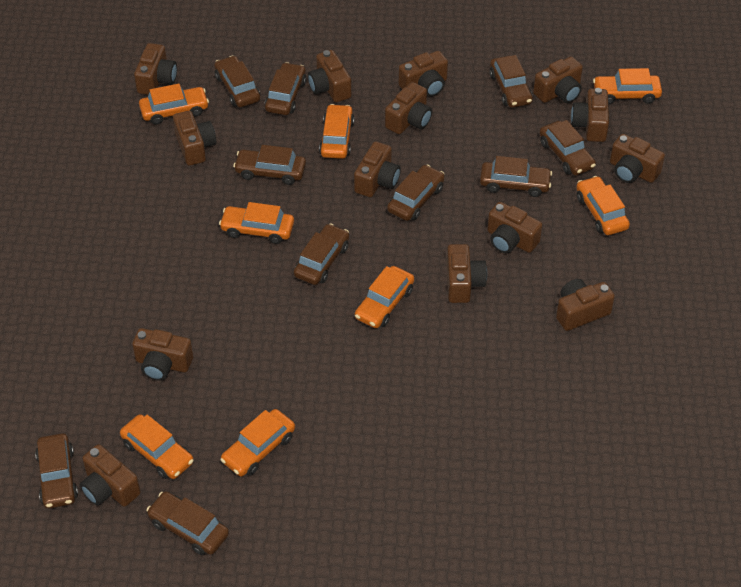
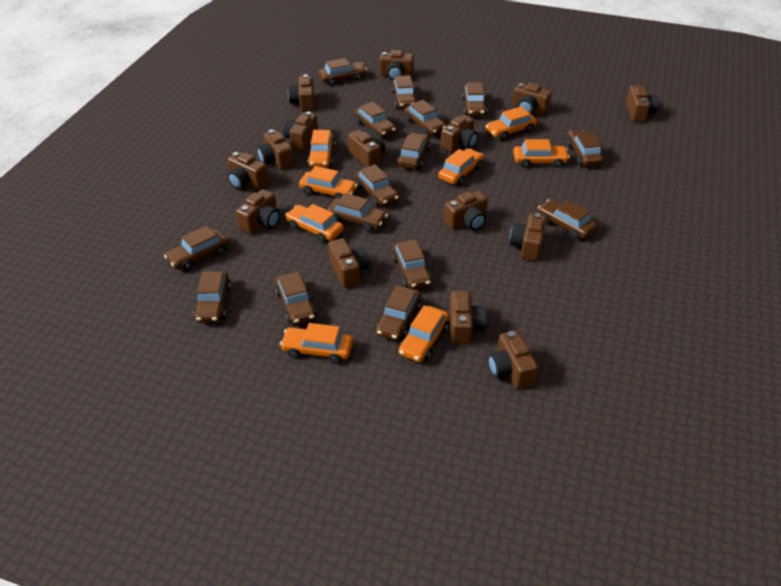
brown camera: [80,444,141,507] [132,328,193,381] [134,43,177,95] [173,111,216,166] [308,50,351,102] [354,141,401,197] [385,82,432,134] [399,51,448,97] [447,244,487,303] [487,202,542,253] [533,56,583,103] [556,279,615,331] [571,88,609,142] [610,134,665,183] = 14 -> [227,152,269,189] [236,189,280,234] [257,129,294,169] [283,111,318,151] [288,74,315,111] [328,238,369,288] [348,130,385,167] [379,50,414,80] [441,115,478,152] [444,191,488,230] [450,291,487,344] [488,331,538,389] [510,213,547,261] [512,83,552,115] [626,86,659,122] = 15
brown car: [35,433,78,508] [147,491,229,555] [214,55,260,107] [233,145,306,185] [265,62,307,115] [294,223,349,285] [387,164,445,221] [480,156,552,197] [489,55,533,108] [539,120,596,175] = 10 -> [164,226,229,271] [194,271,231,323] [275,272,317,325] [318,58,367,86] [327,193,388,232] [354,102,396,137] [355,164,399,206] [376,286,421,341] [391,75,418,109] [392,239,432,289] [397,133,430,169] [404,100,446,136] [462,82,487,116] [538,199,597,240] [567,130,603,166] = 15

